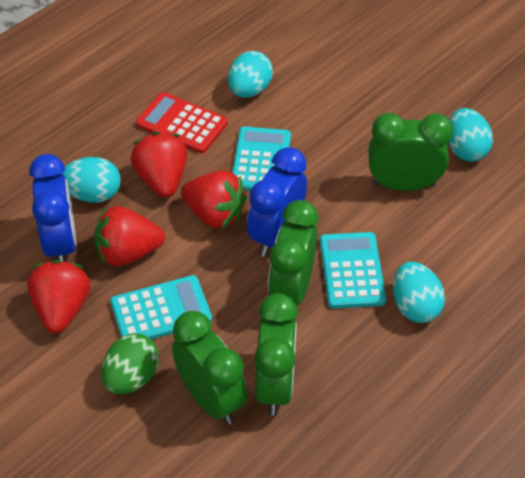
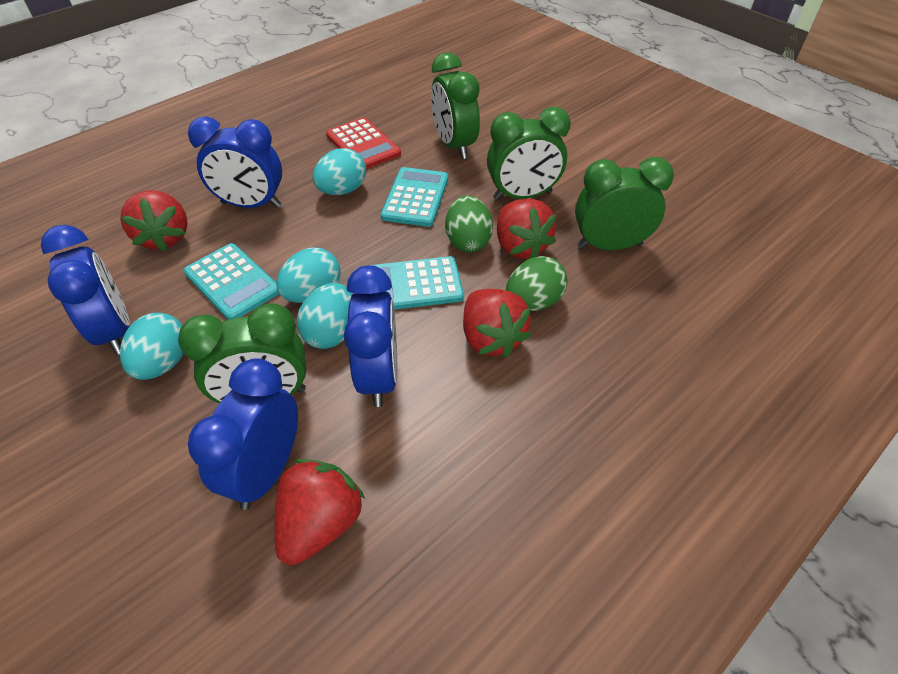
blue clock: [29,154,76,262] [247,147,307,257] = 2 -> [41,225,130,355] [188,117,282,208] [188,358,298,510] [344,265,397,407] = 4
green egg: [101,333,159,394] = 1 -> [445,195,493,252] [506,256,567,311] = 2

